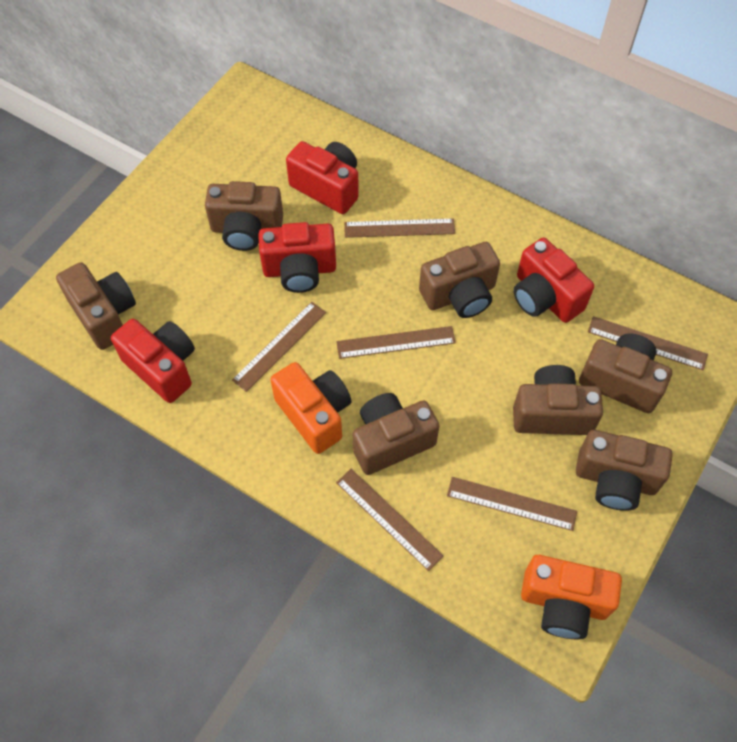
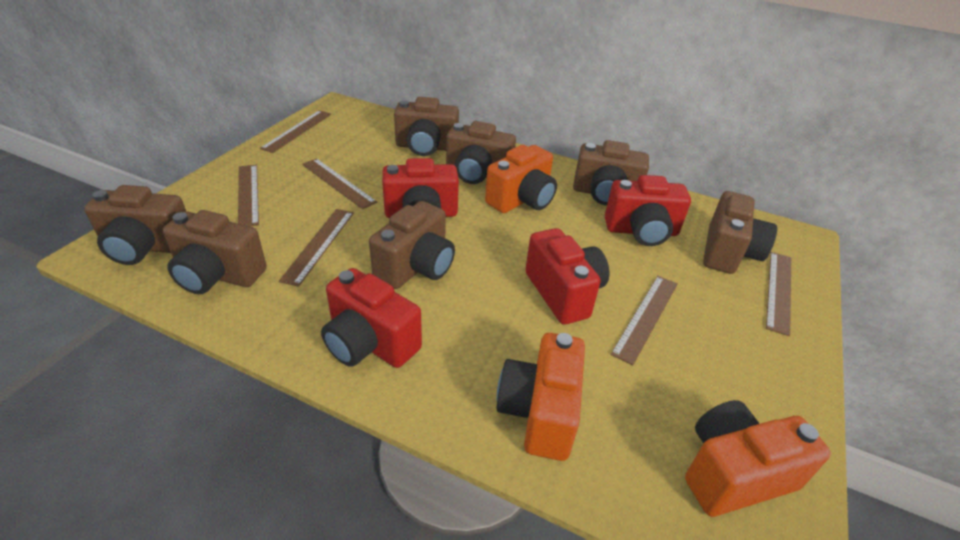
orange camera: [271,362,351,454] [521,555,622,639] = 2 -> [485,145,557,213] [496,333,585,461] [685,400,831,517] = 3

